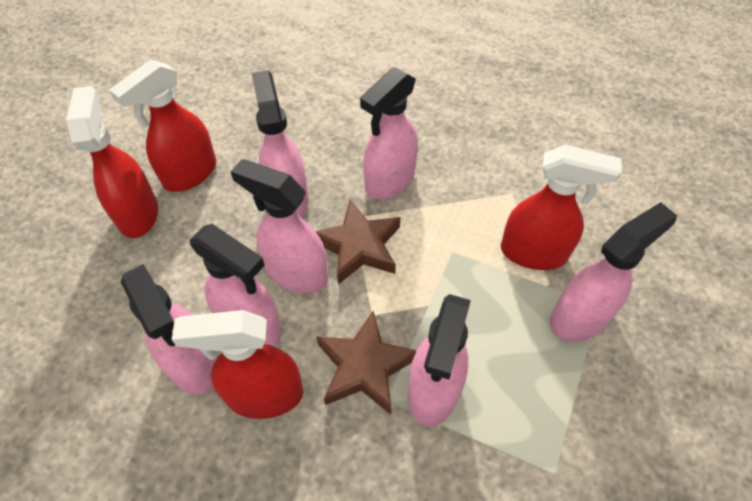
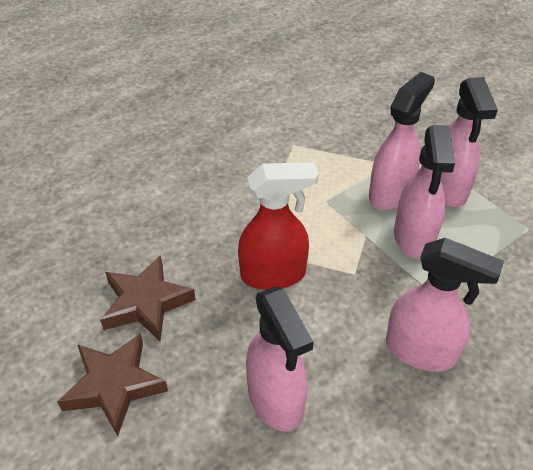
pink spray bottle: [121,264,218,395] [190,224,282,346] [231,159,328,293] [252,70,308,217] [360,67,418,200] [408,294,471,427] [550,202,677,342] = 7 -> [246,286,313,432] [369,72,435,210] [386,238,504,372] [394,125,455,259] [441,77,498,207] = 5
red spray bottle: [66,86,158,238] [109,59,216,192] [172,310,303,419] [501,144,622,270] = 4 -> [238,162,318,290] = 1

